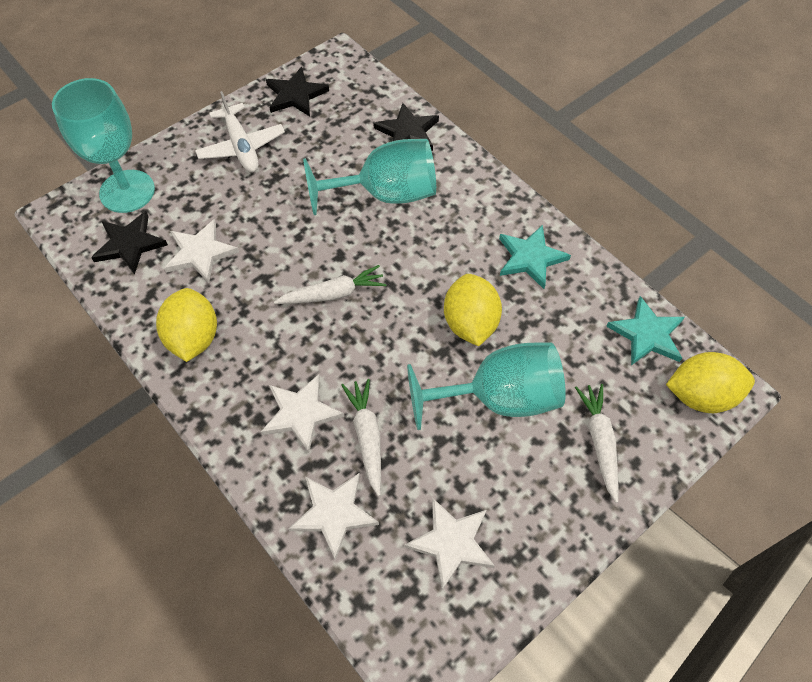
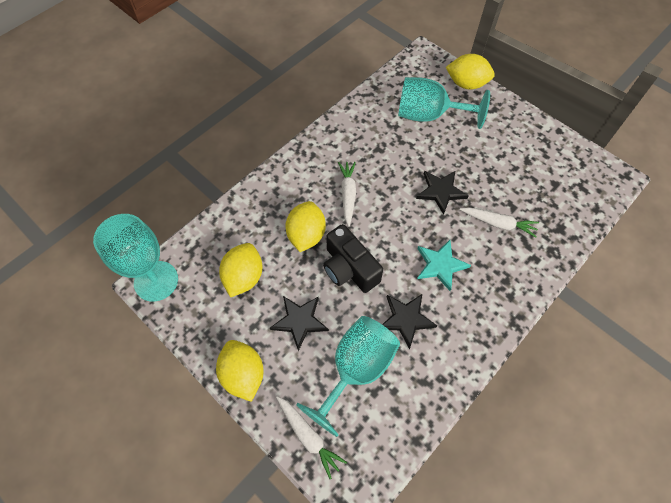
black camera: none = 0 -> [323,224,383,293] = 1
turquoise star: [499,225,571,289] [606,296,685,365] = 2 -> [417,240,471,291] = 1
white plane: [195,91,285,172] = 1 -> none = 0
white star: [164,219,239,283] [261,374,344,453] [288,473,379,560] [404,498,495,590] = 4 -> none = 0
yellow lemon: [156,288,217,362] [444,274,502,346] [666,352,755,413] = 3 -> [216,340,263,402] [219,243,262,297] [285,201,326,252] [446,54,495,89] = 4

